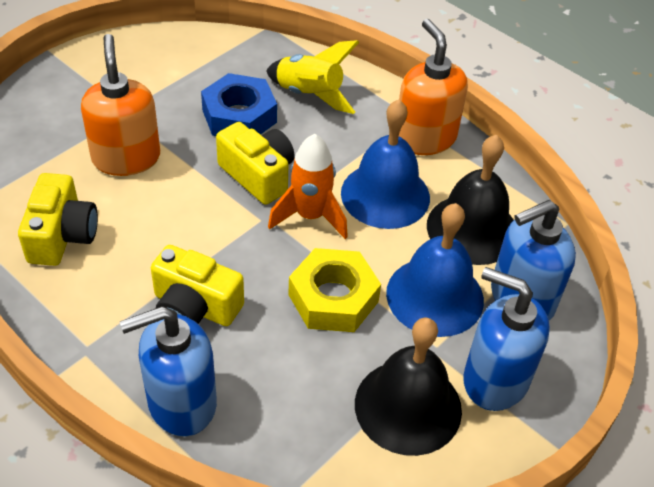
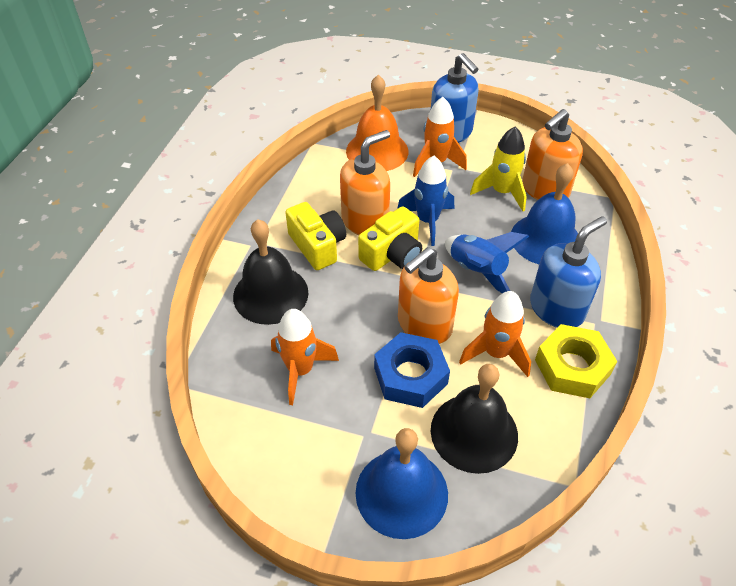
blue rocket: none = 0 -> [397,156,454,246] [445,232,529,293] = 2
blue soap dispenser: [120,306,217,437] [463,267,550,411] [491,200,576,320] = 3 -> [431,53,478,143] [530,216,607,328] = 2
orange bell: none = 0 -> [346,75,408,171] = 1
orange rocket: [268,134,348,239] = 1 -> [271,309,339,405] [413,97,467,177] [459,291,531,377] = 3
orange soap dispenser: [81,34,160,176] [399,19,468,155] = 2 -> [340,130,390,235] [398,247,459,344] [522,109,583,200] = 3
yellow camera: [18,173,98,266] [151,245,244,326] [216,122,295,205] = 3 -> [285,202,346,270] [358,206,422,271] = 2

